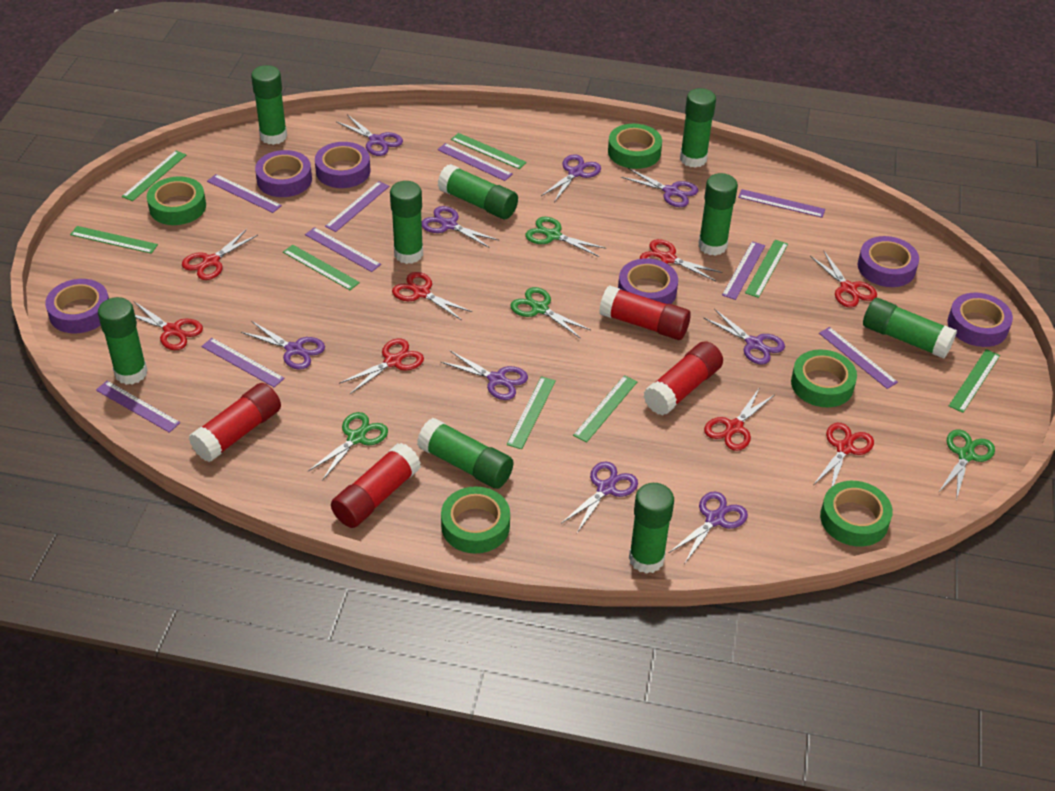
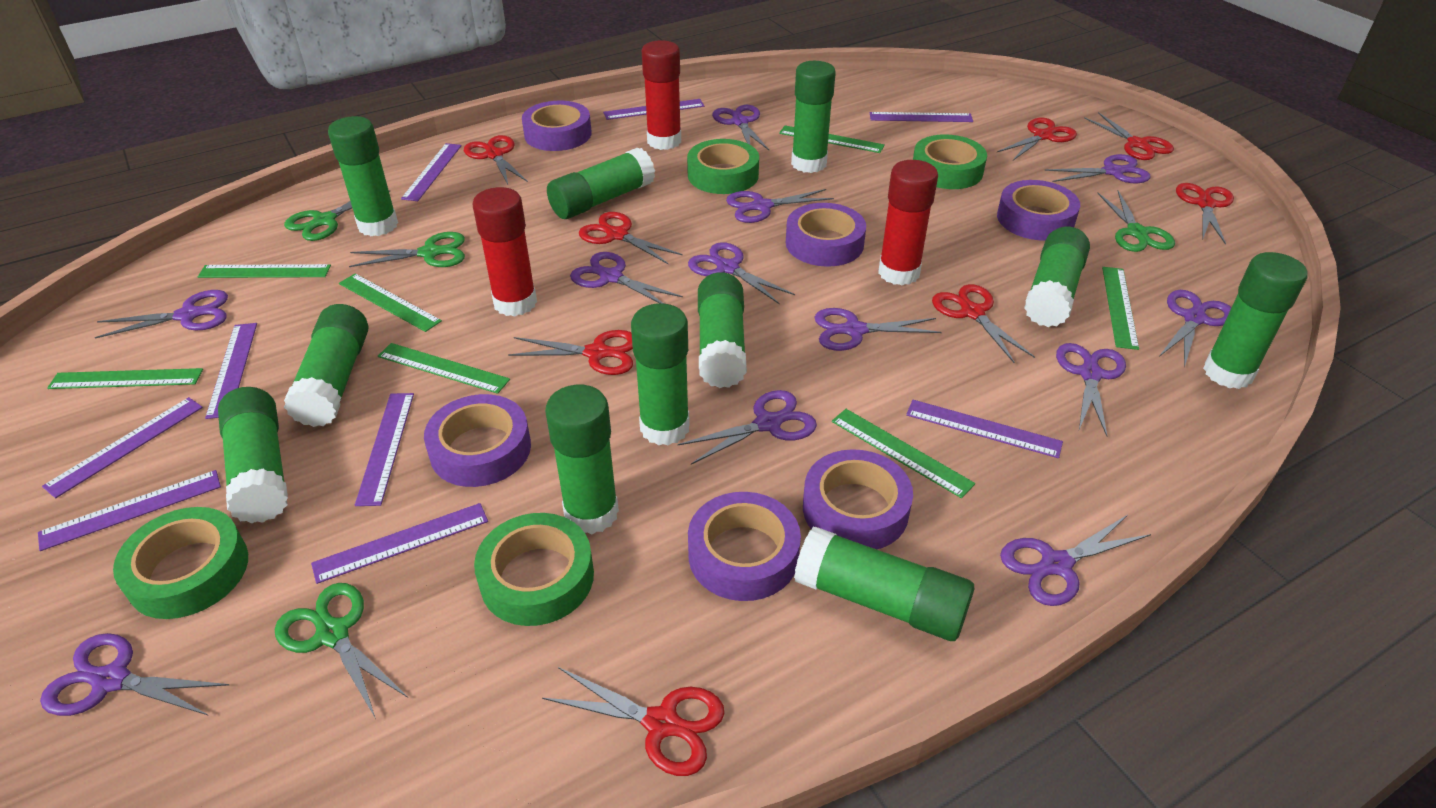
green glue stick: [98,297,148,385] [251,65,287,145] [390,181,423,264] [417,418,513,489] [438,164,518,219] [629,483,674,574] [680,88,716,168] [698,173,738,256] [863,298,957,359] = 9 -> [218,387,288,523] [284,304,368,427] [328,116,398,236] [545,385,619,534] [547,147,655,219] [631,303,690,445] [698,272,747,388] [791,61,836,173] [794,526,974,641] [1024,227,1090,327] [1203,252,1308,389] = 11
green ruler: [70,226,158,254] [122,151,186,201] [283,245,360,290] [451,133,527,169] [507,376,556,449] [573,375,637,442] [745,240,788,298] [949,349,1000,413] = 8 -> [47,368,203,389] [198,264,331,278] [339,273,442,332] [378,343,510,394] [779,125,885,153] [832,409,975,498] [1102,267,1139,350] = 7
green tape: [147,176,206,225] [441,486,510,554] [608,124,662,169] [791,349,857,407] [820,481,893,547] = 5 -> [113,507,248,619] [474,513,594,626] [687,139,759,194] [913,134,987,189] = 4
purple scissors: [241,321,325,370] [336,115,403,156] [422,206,499,248] [441,350,528,400] [541,154,601,202] [562,461,638,533] [621,168,698,207] [669,491,748,564] [704,309,785,365] = 9 -> [40,633,229,716] [94,290,228,339] [570,252,683,304] [678,390,817,465] [688,242,795,304] [712,105,769,150] [726,189,834,223] [814,308,942,351] [1000,515,1151,606] [1044,154,1151,183] [1056,343,1126,436] [1159,290,1231,367] = 12
red glue stick: [189,383,281,462] [331,443,421,528] [599,285,691,340] [643,341,723,415] = 4 -> [473,187,537,317] [642,40,681,150] [878,160,938,285] = 3

